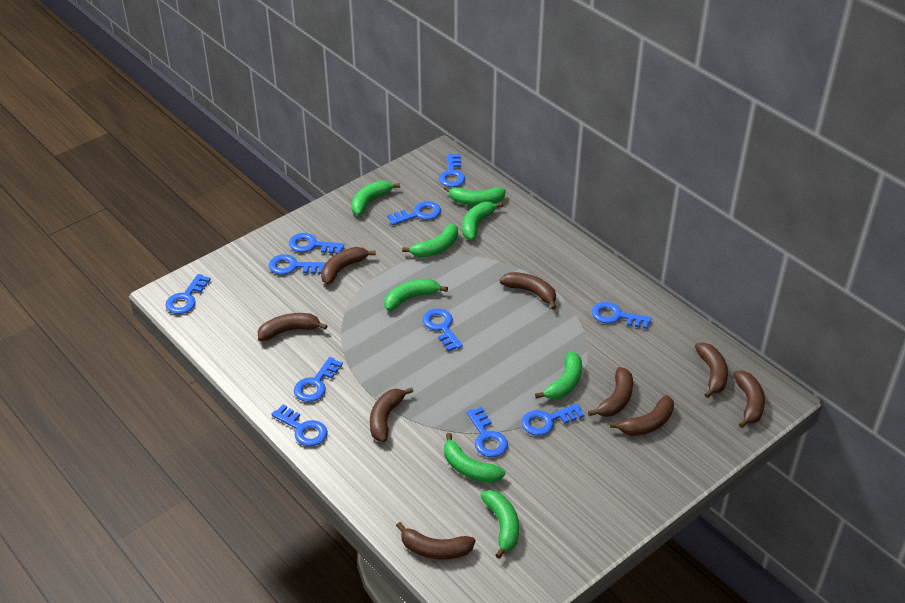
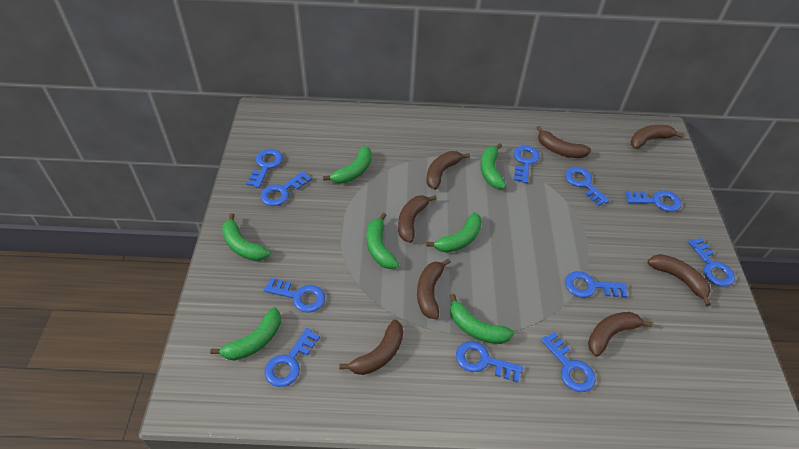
brown banana: [258,313,327,341] [321,247,376,284] [370,387,413,442] [396,522,476,560] [499,272,556,310] [588,367,633,417] [610,395,674,436] [695,343,728,398] [733,371,765,428] = 9 -> [339,320,403,375] [398,195,437,243] [417,259,451,319] [426,151,470,190] [537,126,591,158] [588,312,653,357] [631,125,684,149] [647,254,711,306] = 8
green banana: [351,180,400,215] [384,279,448,311] [402,224,458,257] [444,186,506,205] [444,433,505,483] [462,202,503,240] [480,490,519,559] [535,351,582,400] = 8 -> [210,307,281,361] [222,213,271,261] [323,146,372,184] [366,213,399,269] [426,212,482,253] [450,294,514,344] [480,143,506,189] = 7

